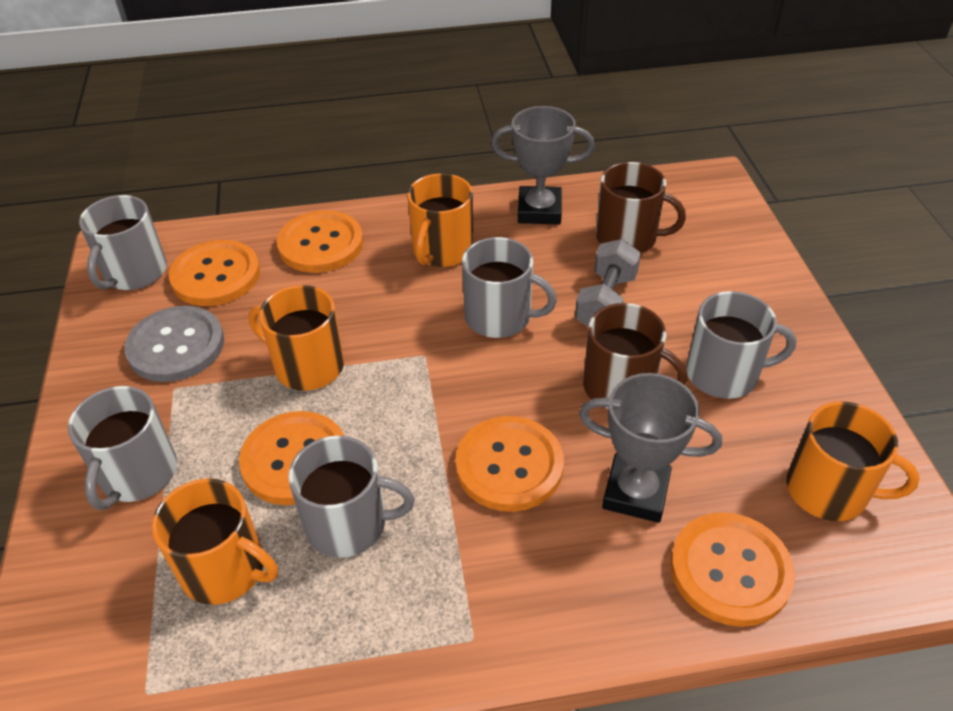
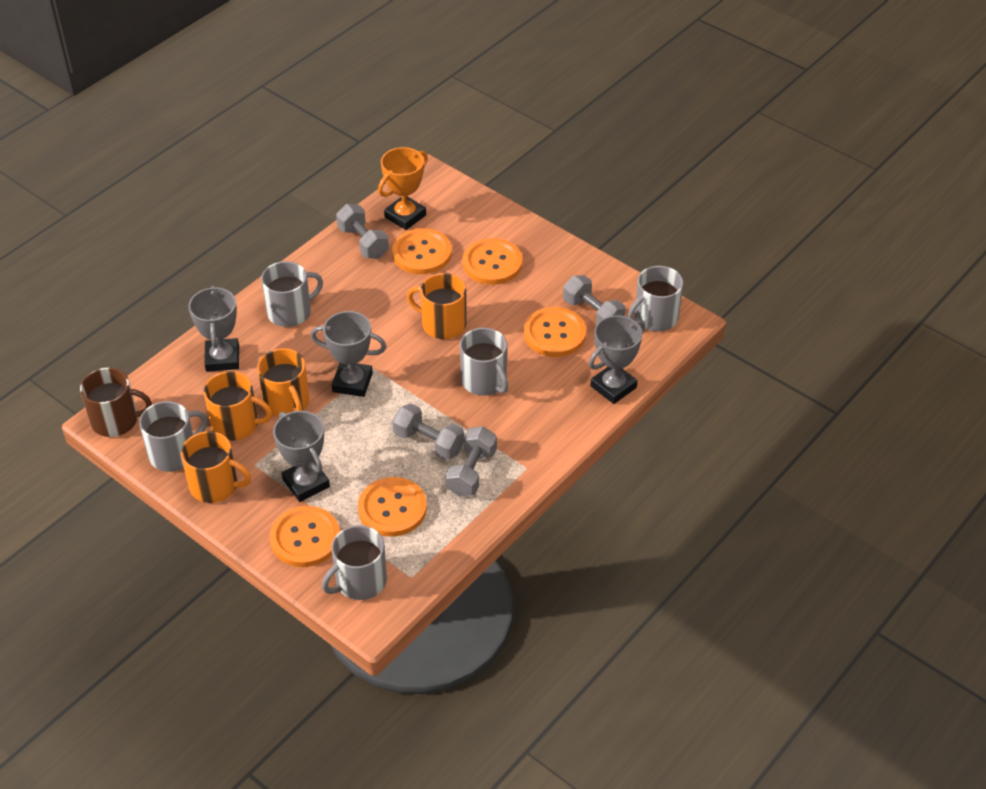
brown mug: [583,303,687,409] [596,162,686,253] = 2 -> [80,367,152,437] = 1
grey button: [125,306,224,382] = 1 -> none = 0
grey dumbbell: [575,239,641,327] = 1 -> [336,204,389,259] [392,403,464,460] [446,426,497,497] [563,275,626,325] = 4
grey trophy: [491,106,595,224] [579,373,722,523] = 2 -> [188,285,239,372] [273,411,330,502] [311,311,386,397] [589,315,645,404] = 4
orange trophy: none = 0 -> [378,147,428,230] = 1

